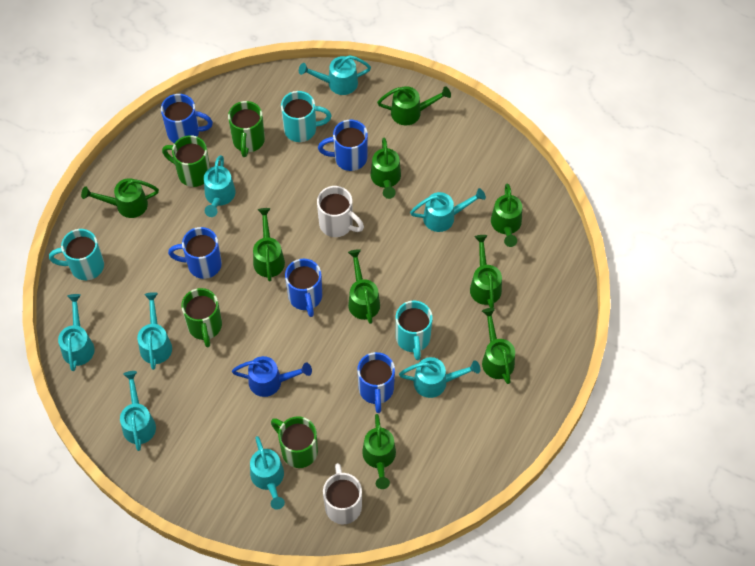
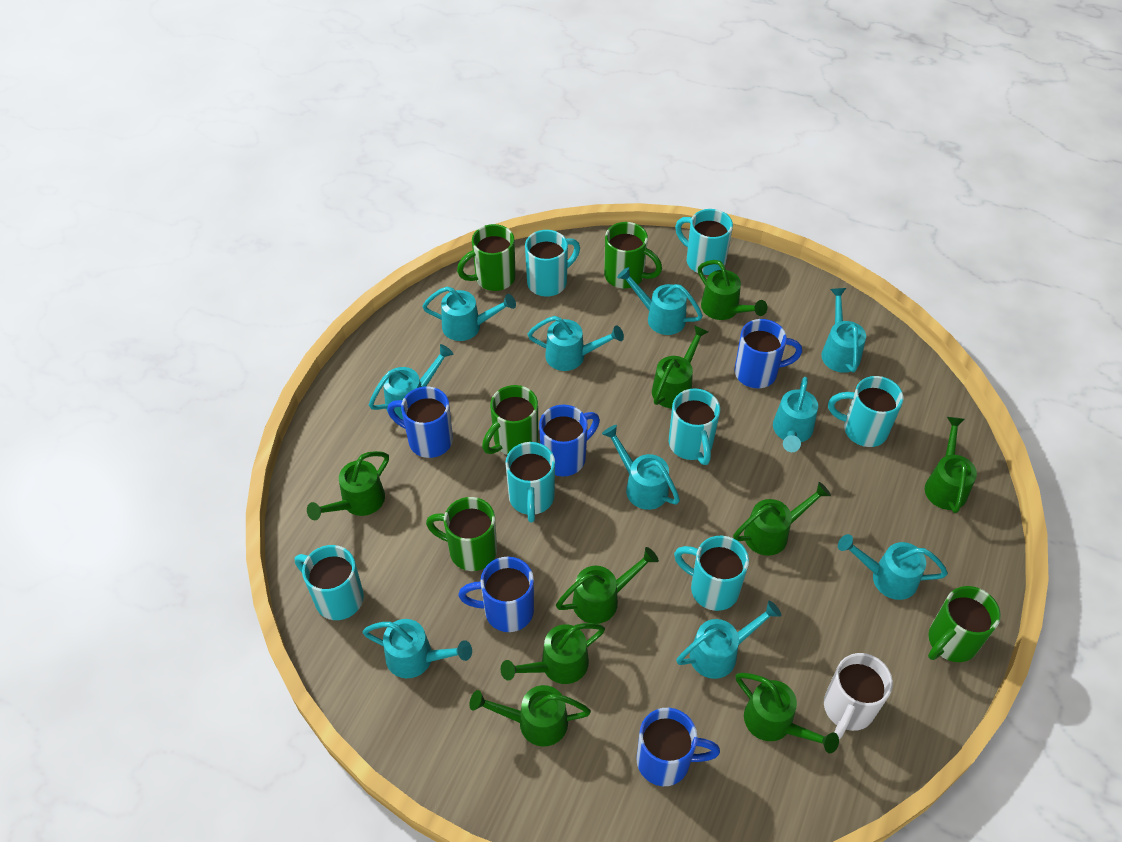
blue watering can: [232,356,312,397] = 1 -> none = 0
green mug: [162,135,210,187] [181,288,222,347] [228,101,265,157] [271,416,318,468] = 4 -> [426,497,497,571] [457,224,516,291] [482,385,538,455] [604,222,662,288] [928,586,1001,662] = 5
turquoise mug: [49,229,104,280] [281,91,332,142] [396,301,433,360] = 3 -> [295,545,364,620] [505,442,555,522] [525,230,580,297] [669,389,720,465] [674,536,749,611] [675,209,733,275] [828,376,903,447] = 7
turquoise watering can: [58,294,95,371] [120,371,156,451] [137,292,172,370] [204,155,236,217] [250,436,285,510] [299,55,371,95] [399,357,480,398] [410,188,486,232] = 8 -> [363,619,472,678] [369,344,453,420] [422,287,516,341] [527,316,624,371] [602,425,680,510] [617,267,703,335] [676,600,781,679] [773,377,818,452] [821,288,866,373] [838,534,948,600] = 10
white mug: [317,186,364,237] [323,463,362,524] = 2 -> [824,653,893,740] = 1

